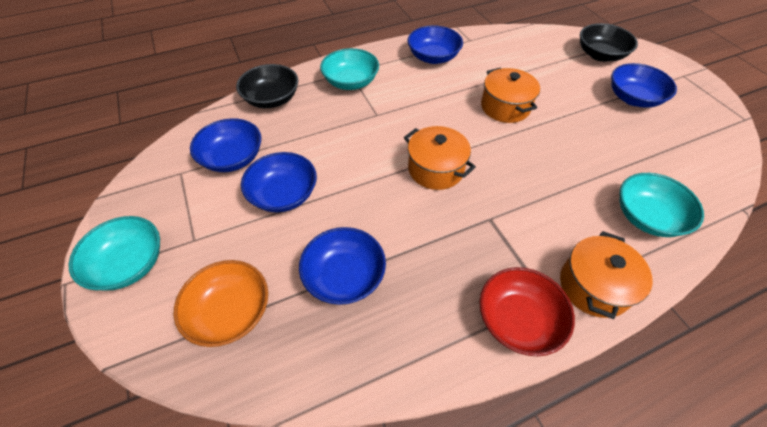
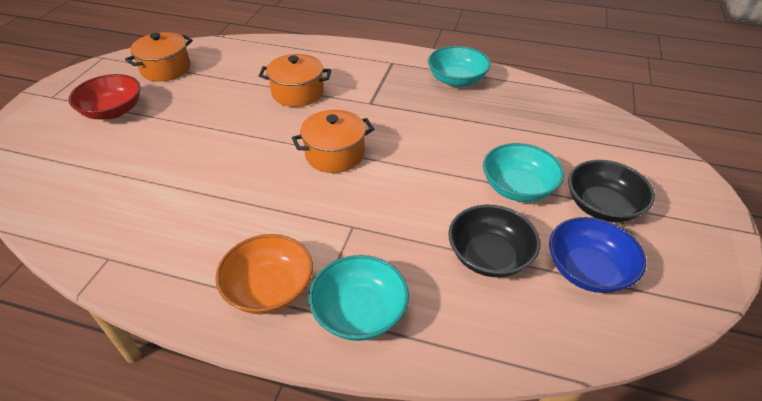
blue bowl: [190,118,261,172] [241,152,317,212] [299,227,386,305] [408,25,463,64] [611,63,677,108] = 5 -> [549,217,646,293] = 1

